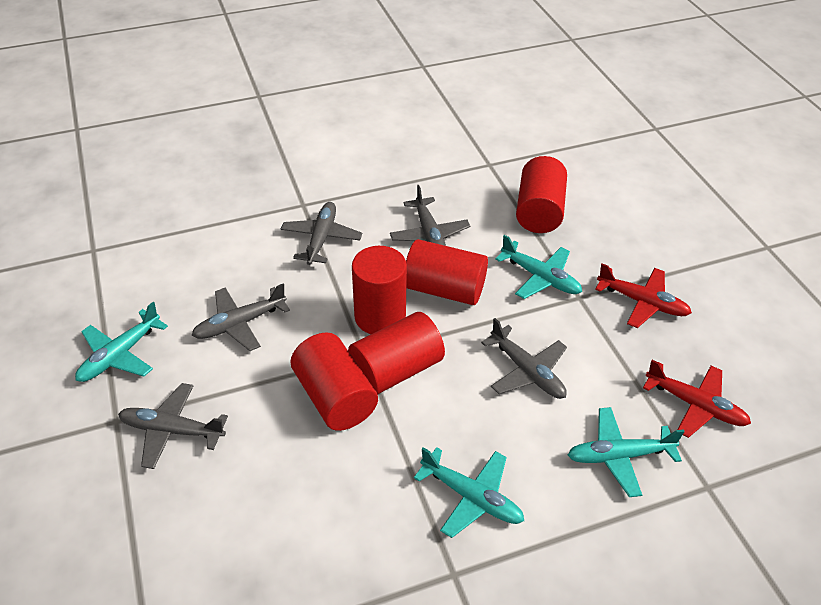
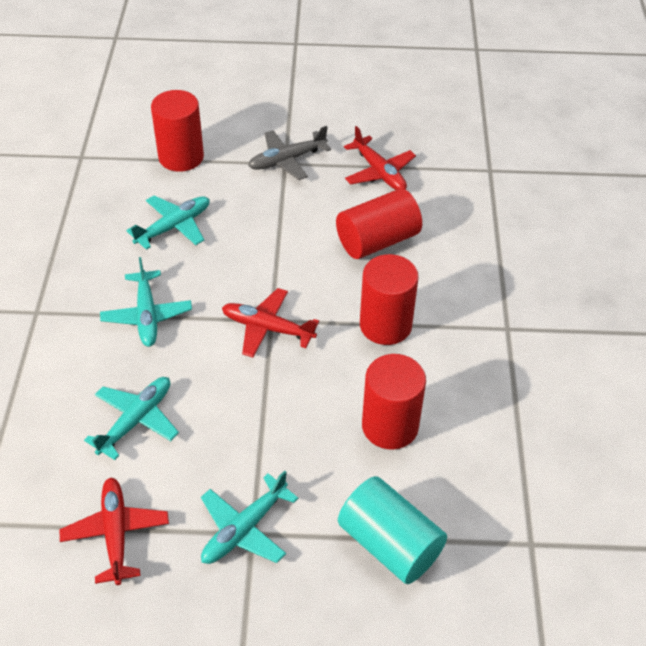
grey plane: [118,383,228,469] [192,284,290,351] [281,202,362,265] [390,185,470,246] [481,318,567,399] = 5 -> [248,126,331,180] = 1
red cylinder: [290,333,378,431] [348,312,445,395] [352,246,407,334] [406,239,488,305] [516,156,567,233] = 5 -> [151,90,204,172] [336,189,422,259] [360,254,419,345] [362,354,426,449] = 4
red plane: [595,263,692,328] [643,360,751,438] = 2 -> [59,478,169,585] [222,288,319,357] [344,126,416,190] = 3
turquoise cylinder: none = 0 -> [338,476,447,584] = 1

